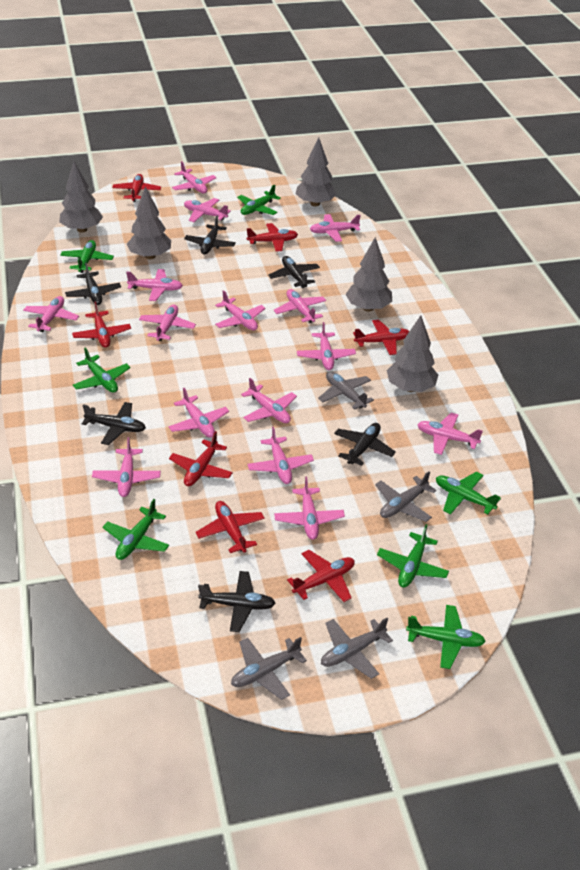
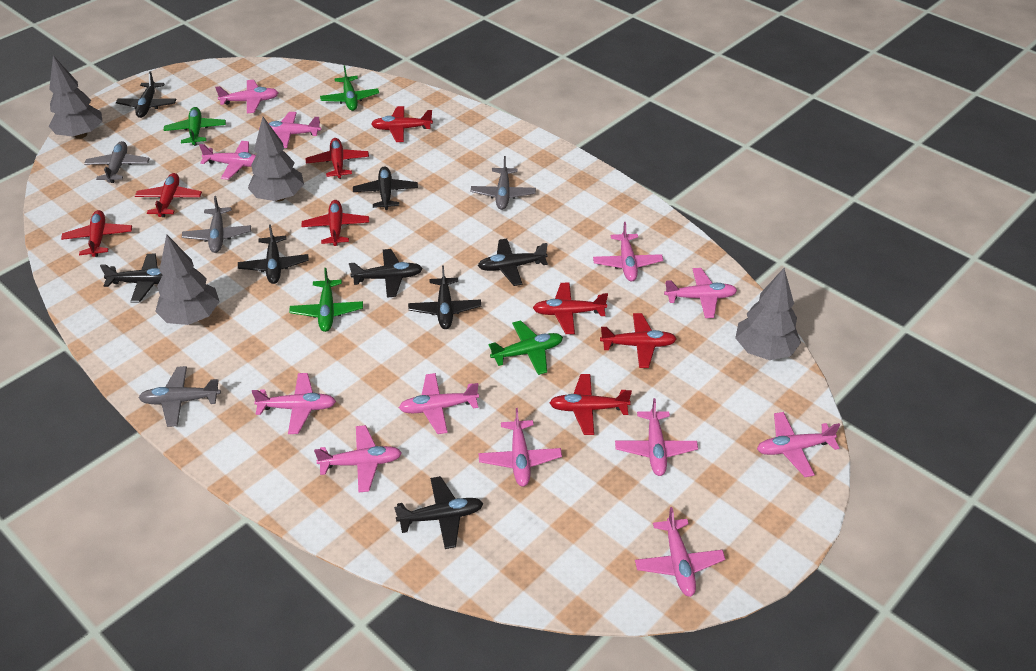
black plane: [65,263,121,305] [82,402,146,445] [184,216,236,254] [198,571,276,632] [268,256,320,288] [334,423,396,466] = 6 -> [100,254,162,303] [116,71,177,118] [238,224,309,284] [349,249,423,298] [353,166,418,210] [394,476,483,549] [408,265,481,329] [478,239,548,286] = 8
green plane: [60,240,114,273] [73,348,131,393] [103,499,169,560] [237,184,281,215] [377,524,449,588] [406,605,486,669] [436,472,501,515] = 7 -> [164,107,226,146] [289,268,363,332] [320,66,379,111] [489,320,563,375] = 4
grey tree: [59,161,103,232] [127,187,171,259] [295,137,337,206] [345,237,392,311] [387,315,438,392] = 5 -> [49,56,102,139] [155,234,220,325] [248,117,304,202] [735,268,801,360] = 4
pink plane: [23,296,79,332] [92,437,161,497] [126,269,183,301] [139,305,196,341] [168,388,229,438] [172,161,217,193] [184,198,231,222] [215,290,266,330] [241,378,297,423] [247,427,314,484] [274,289,326,323] [274,476,345,540] [297,322,356,370] [310,214,361,242] [417,413,483,455] = 15 -> [199,141,256,180] [215,80,279,113] [252,373,336,434] [259,112,321,148] [314,425,402,492] [399,373,479,434] [479,408,562,486] [593,222,663,281] [615,398,698,476] [635,507,725,597] [664,268,737,318] [757,412,840,477] = 12
red plane: [72,302,131,348] [112,174,161,202] [169,431,233,486] [196,501,265,553] [247,223,298,252] [287,550,355,602] [353,319,409,355] = 7 -> [61,210,132,257] [135,173,202,217] [301,200,369,246] [305,138,369,179] [371,106,433,142] [533,283,608,334] [550,374,632,435] [600,313,676,368] = 8

